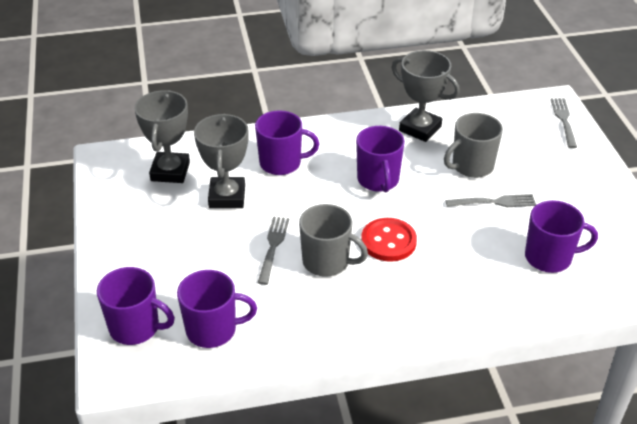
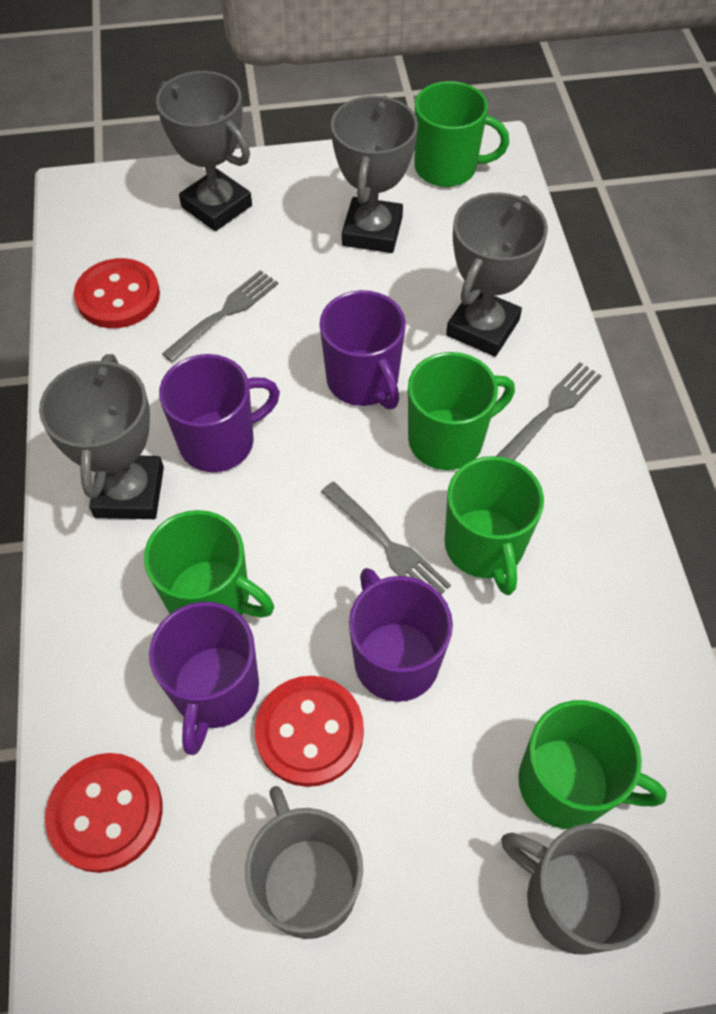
green mug: none = 0 -> [144,510,274,618] [408,352,515,470] [415,81,509,187] [444,456,544,595] [518,700,667,829] = 5
grey trophy: [134,90,190,183] [194,114,249,208] [392,50,460,142] = 3 -> [39,354,164,519] [156,71,252,231] [331,96,418,253] [446,192,548,357] = 4
purple mug: [97,267,175,345] [177,270,257,348] [255,110,319,175] [356,126,405,192] [525,200,598,273] = 5 -> [149,602,259,755] [159,354,280,472] [320,290,406,410] [349,568,453,702] = 4
red button: [361,218,417,262] = 1 -> [45,753,163,873] [74,258,160,328] [255,676,364,787] = 3

